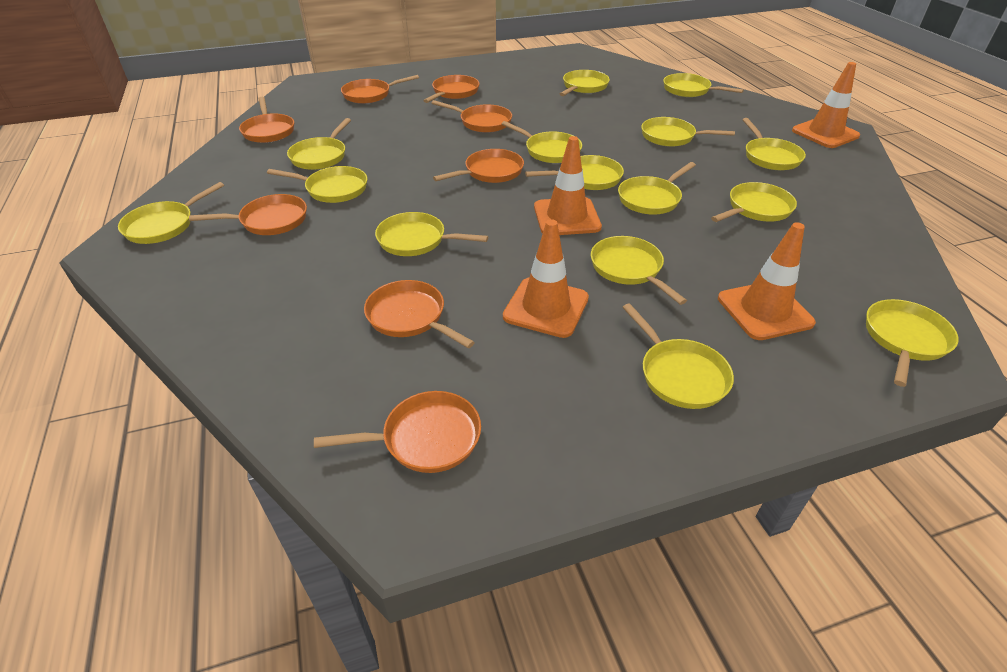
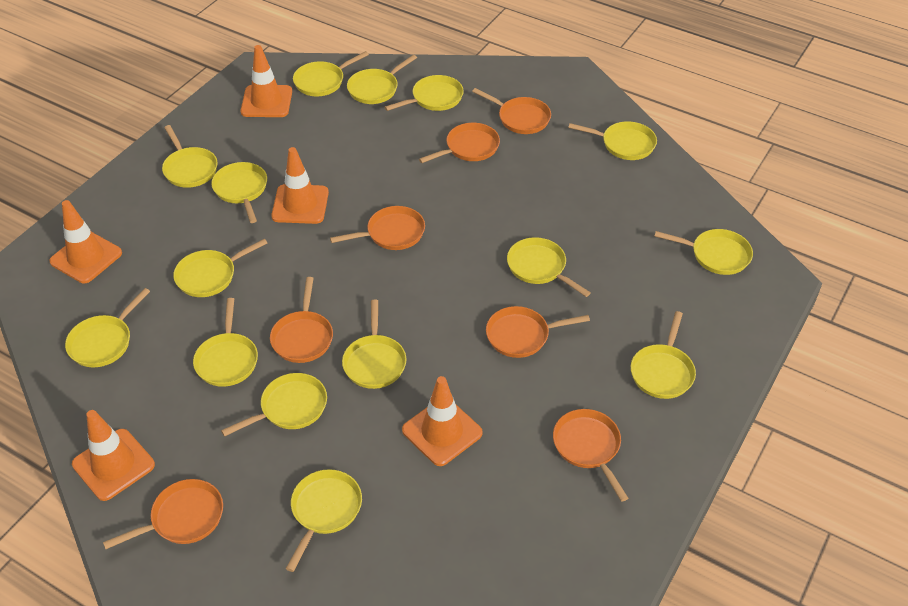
orange pan: [189,194,307,235] [239,97,294,143] [314,391,481,473] [341,75,419,104] [364,280,475,348] [423,75,480,103] [432,100,512,133] [433,149,524,183] = 8 -> [103,479,223,549] [270,277,333,363] [330,206,425,250] [419,123,500,163] [472,88,551,134] [486,306,590,358] [553,409,628,502] = 7
orange traffic cone: [503,219,589,338] [534,136,602,235] [718,222,816,340] [792,62,860,148] = 4 -> [49,200,122,283] [72,410,155,501] [241,45,292,117] [271,147,329,224] [402,376,483,466] = 5

